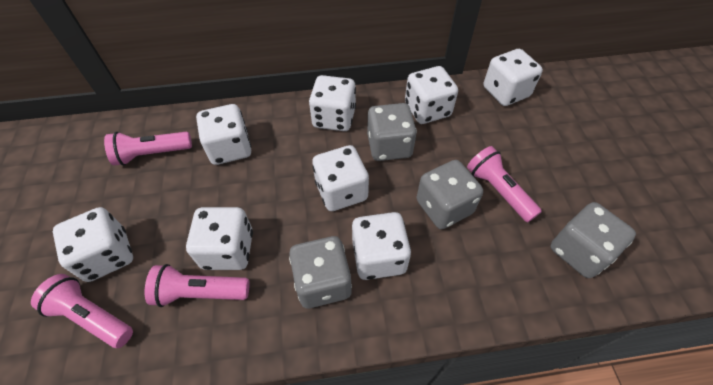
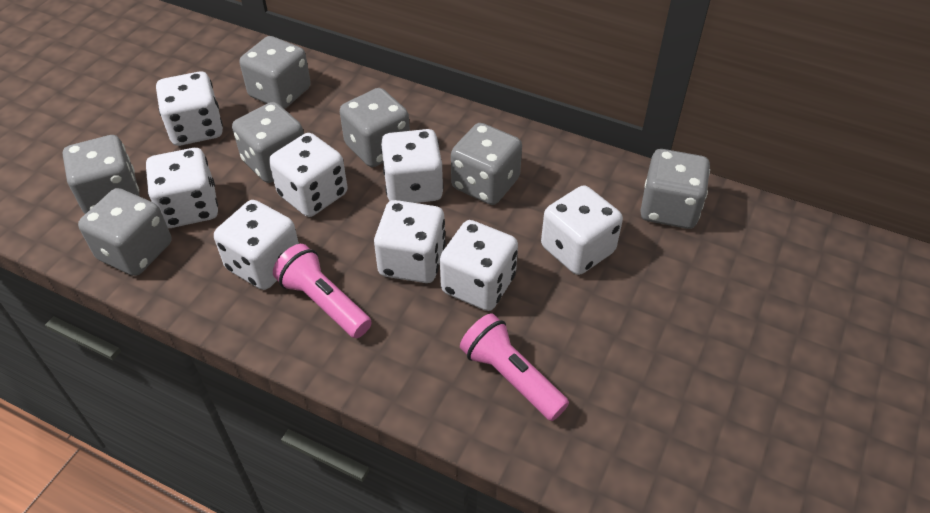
grey dice: [289,236,352,308] [367,103,417,161] [417,160,483,229] [551,202,636,278] = 4 -> [62,135,139,214] [78,188,172,276] [232,102,304,183] [240,36,311,109] [340,88,410,167] [451,123,522,205] [640,149,710,229] = 7
pink flashlight: [31,274,133,348] [104,132,192,166] [145,264,250,307] [467,146,542,222] = 4 -> [273,244,372,338] [460,313,569,421] = 2

